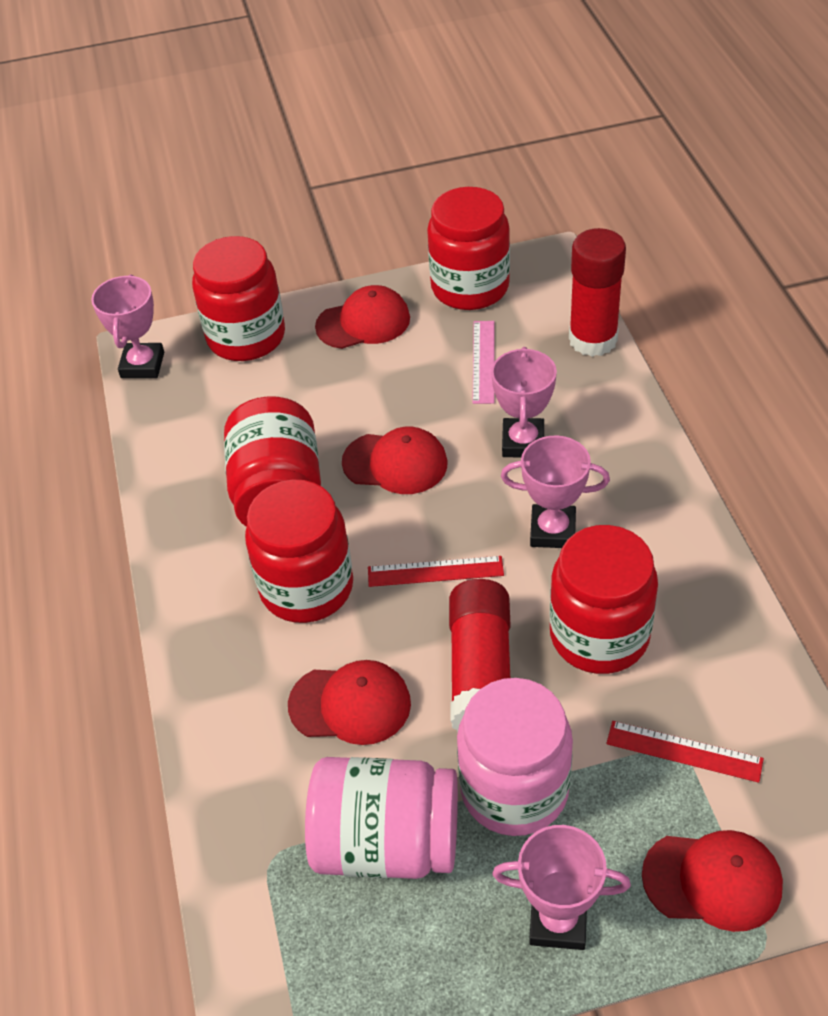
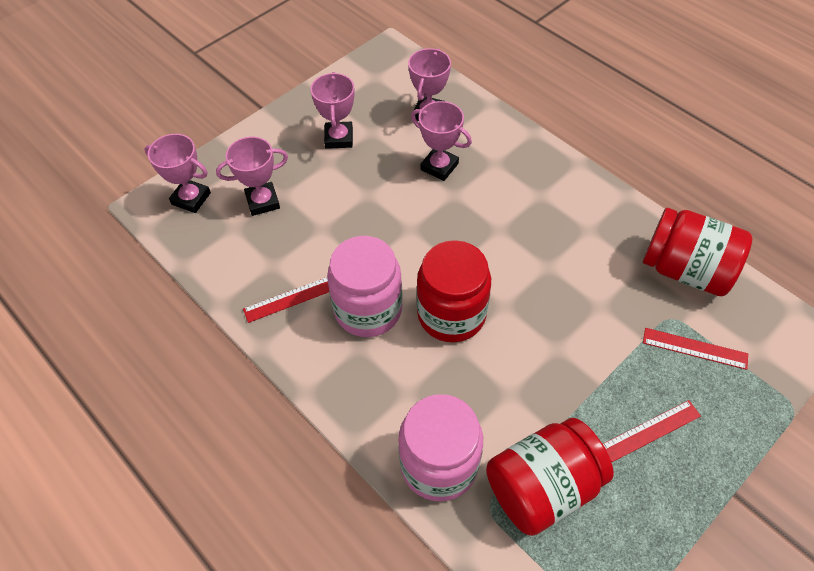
pink ruler: [472,321,495,404] = 1 -> none = 0
pink trophy: [91,274,164,378] [491,347,557,457] [492,825,631,950] [501,435,610,548] = 4 -> [144,134,211,213] [216,137,288,216] [310,72,355,149] [408,48,451,121] [411,101,472,181] = 5
red cap: [288,660,411,745] [315,285,410,349] [342,427,448,494] [642,830,783,932] = 4 -> none = 0
red glue stick: [449,579,510,732] [569,228,626,357] = 2 -> none = 0
red jar: [192,236,285,361] [224,396,321,527] [245,480,353,623] [427,187,510,310] [550,525,658,674] = 5 -> [417,240,491,342] [486,418,614,536] [643,208,752,296] = 3
red ruler: [368,556,504,587] [606,721,764,783] = 2 -> [243,277,329,323] [603,400,701,462] [643,328,748,370] = 3

